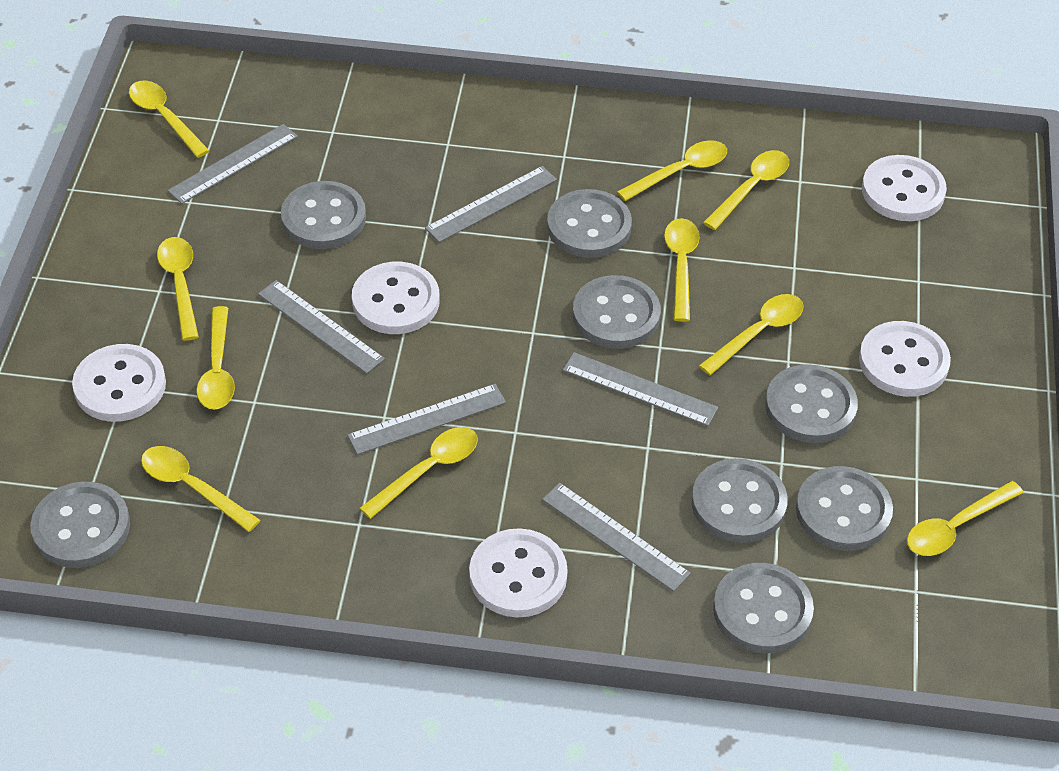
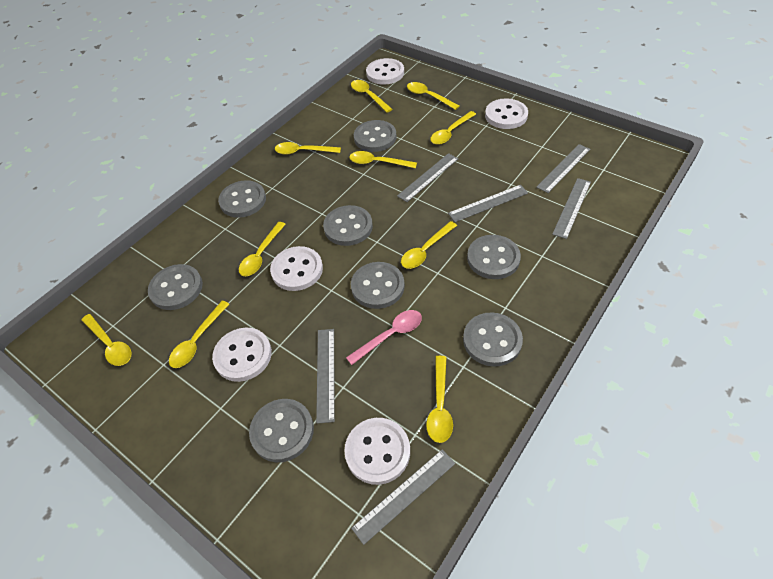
pink spoon: none = 0 -> [346,310,422,365] = 1

